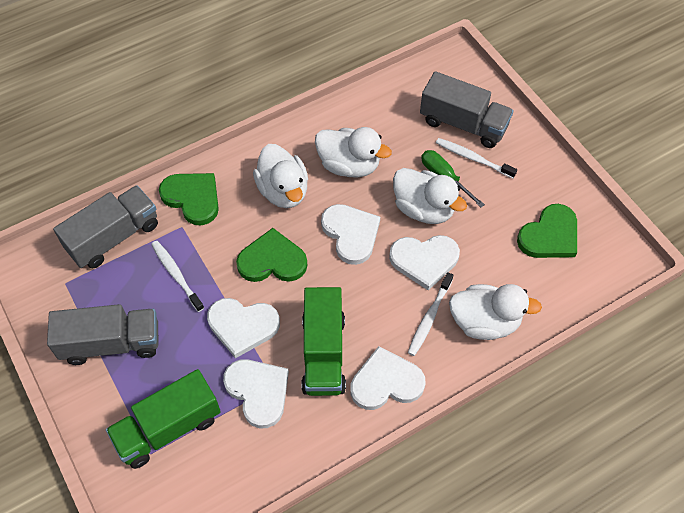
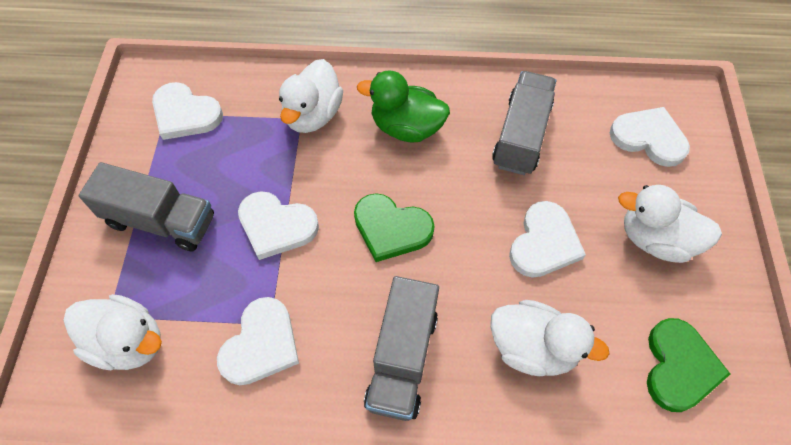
green duck: none = 0 -> [357,70,450,142] = 1
green heart: [159,173,219,225] [236,228,307,282] [517,204,577,258] = 3 -> [354,193,435,262] [647,318,730,412] = 2
green screwdriver: [421,150,485,208] = 1 -> none = 0
green truck: [106,369,221,469] [301,287,346,396] = 2 -> none = 0
white toothbrush: [151,241,204,312] [408,272,453,356] [436,138,517,178] = 3 -> none = 0

